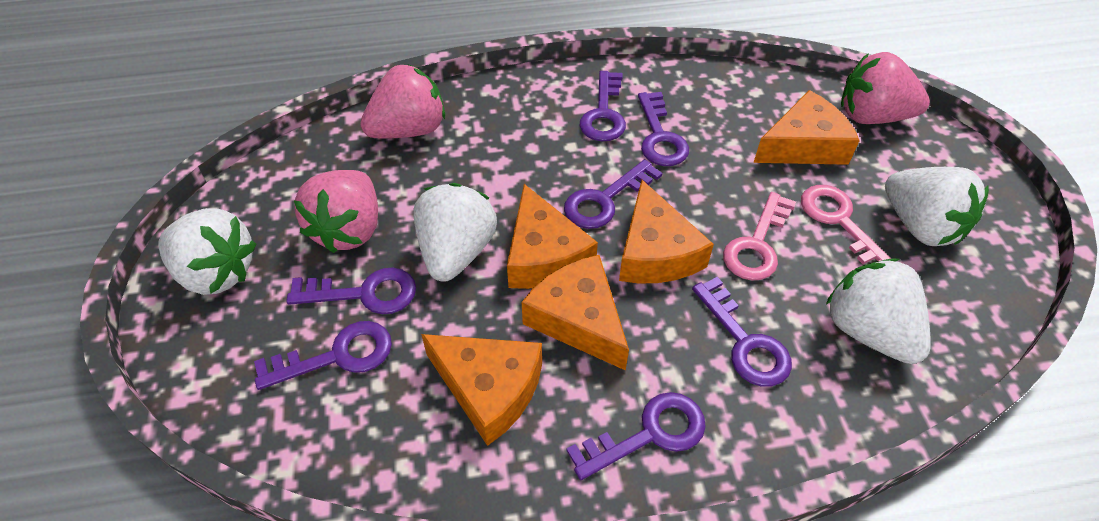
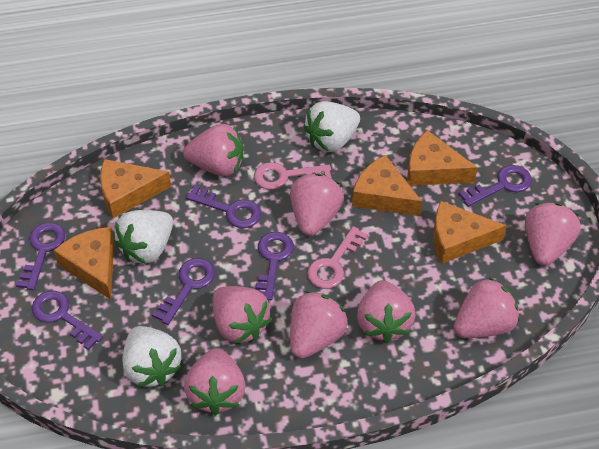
pink strawberry: [294,170,378,253] [360,64,445,139] [841,52,930,124] = 3 -> [183,124,243,176] [184,348,246,415] [212,286,272,344] [290,173,344,236] [290,291,348,359] [357,280,416,343] [454,278,519,338] [525,203,581,266] = 8
purple key: [254,321,392,390] [286,268,416,314] [564,159,662,229] [566,392,706,480] [580,71,626,141] [638,92,689,166] [692,277,792,387] = 7 -> [16,222,65,290] [32,291,103,350] [152,258,215,325] [186,185,261,228] [255,232,294,300] [458,165,532,207] = 6
white strawberry: [158,208,256,295] [413,183,497,281] [826,258,931,364] [885,167,989,246] = 4 -> [114,210,173,264] [122,326,181,387] [303,101,360,152] = 3

